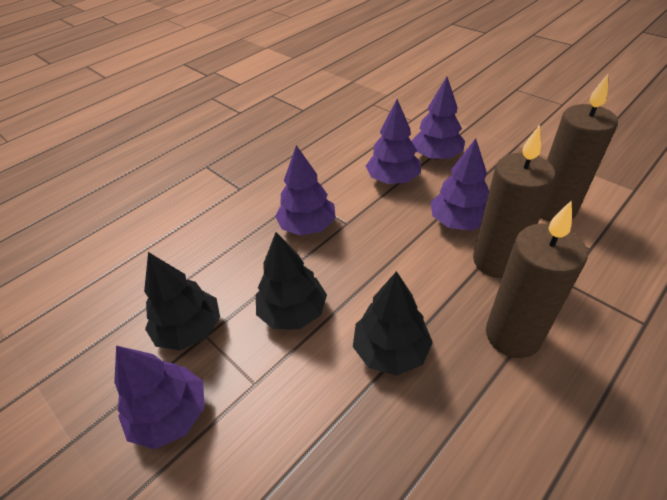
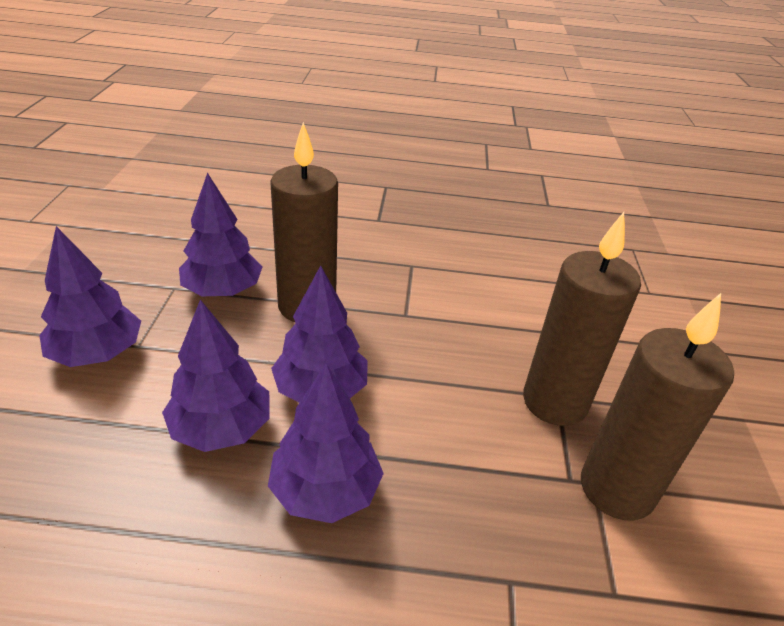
black tree: [144,252,220,350] [256,232,327,330] [353,271,433,375] = 3 -> none = 0

